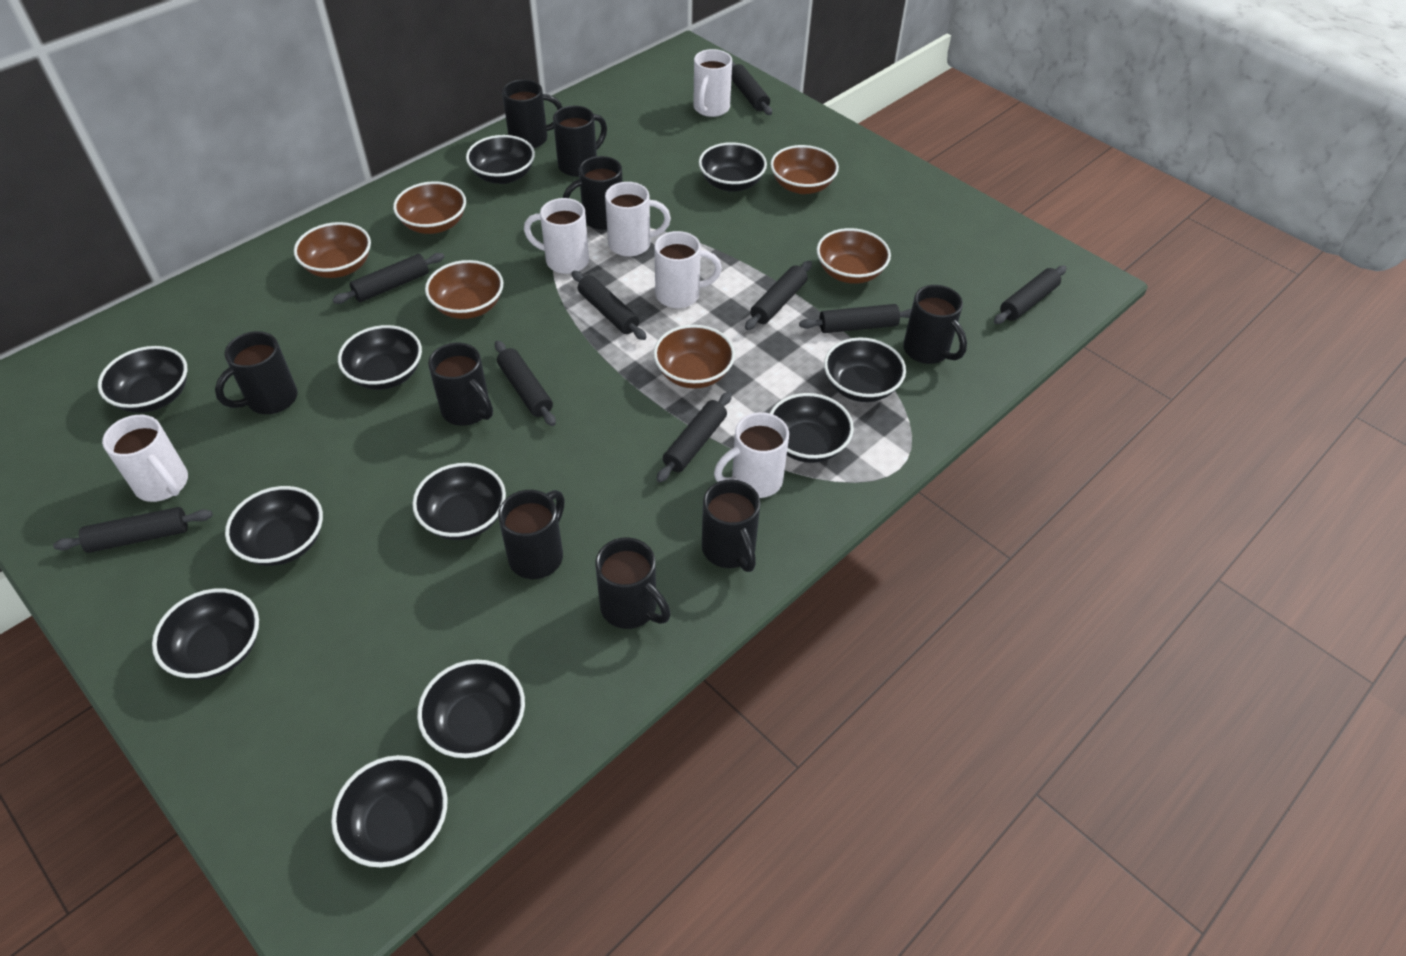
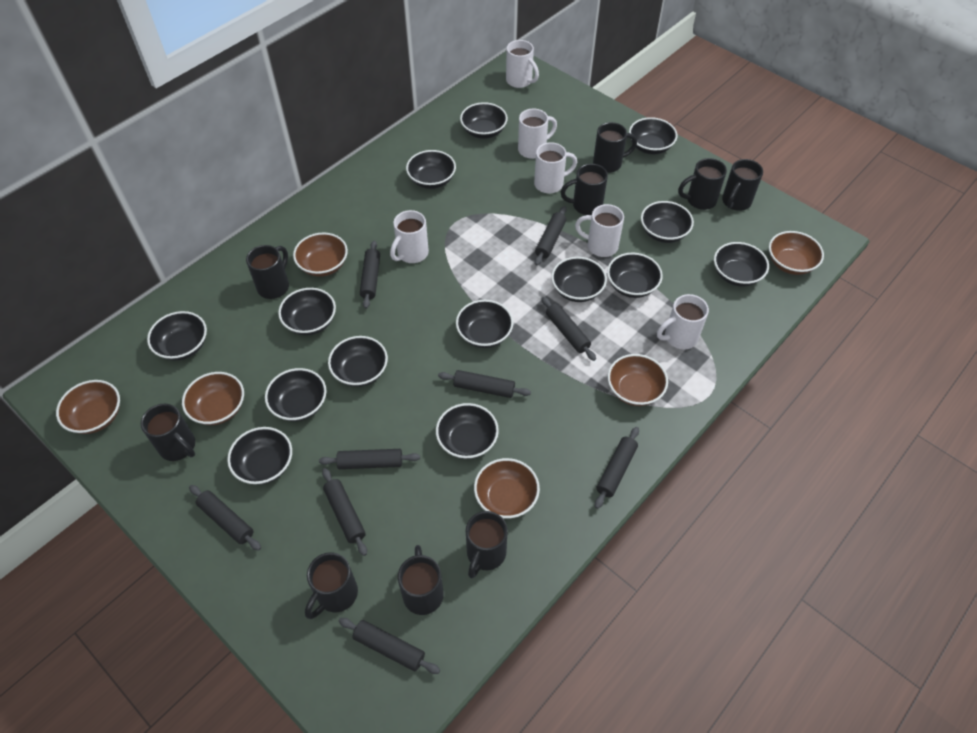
black bowl: [98,346,187,413] [152,588,259,679] [225,486,323,566] [331,755,448,867] [338,325,422,390] [412,463,506,540] [417,660,525,758] [466,135,535,184] [699,142,767,192] [770,393,854,463] [824,337,906,402] = 11 -> [147,311,207,361] [227,427,292,485] [265,368,326,421] [278,288,336,335] [328,336,388,387] [406,150,456,189] [436,403,499,459] [456,300,513,348] [460,102,508,139] [551,257,607,302] [607,253,663,298] [629,117,677,154] [641,201,694,243] [714,242,769,287] = 14

